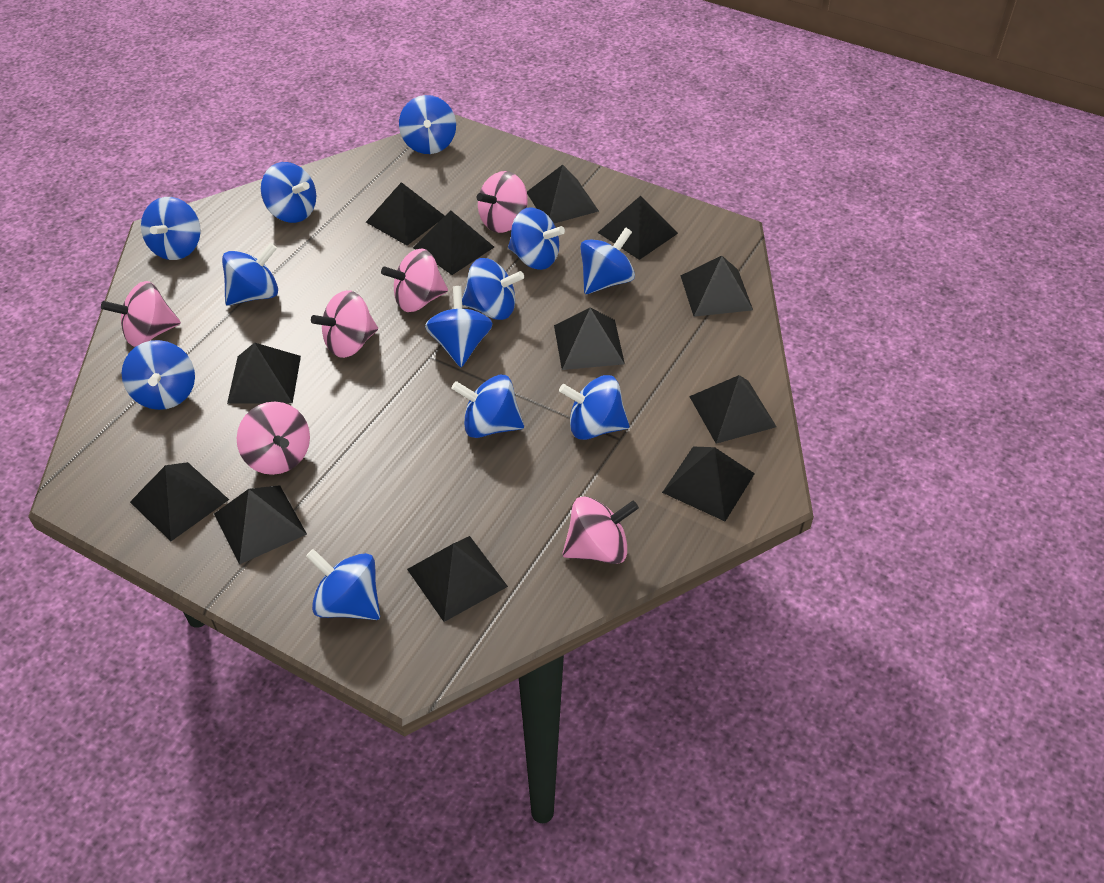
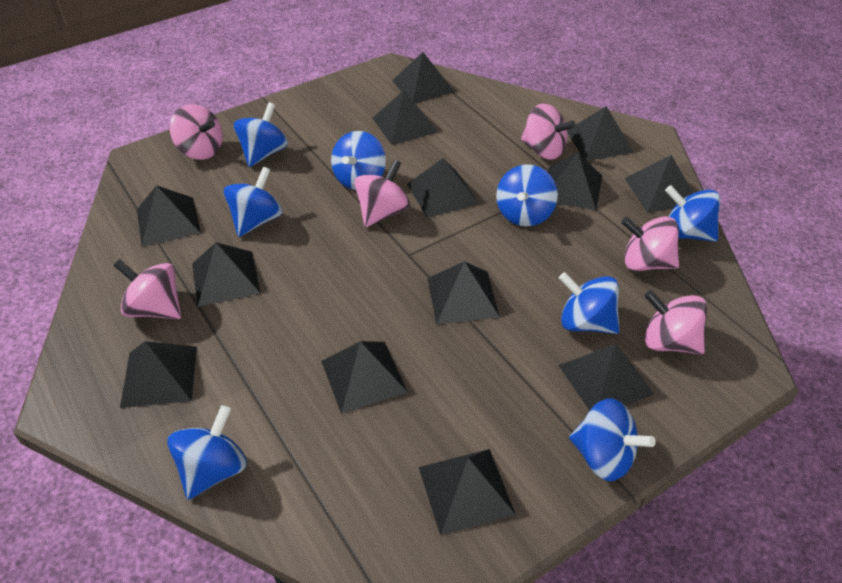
black pyramid: [130,462,229,541] [214,485,307,565] [227,343,301,404] [366,182,445,245] [407,536,508,622] [413,210,494,275] [527,165,599,223] [554,308,625,370] [597,196,678,260] [662,446,755,521] [680,256,753,317] [689,375,777,444] = 12 -> [120,341,197,408] [137,185,201,246] [192,242,261,307] [321,341,408,414] [373,90,438,145] [392,52,455,104] [407,158,479,218] [419,449,516,536] [427,261,500,325] [548,152,602,210] [558,344,654,411] [567,106,634,161] [625,155,693,213] = 13
blue spinning top: [121,340,195,410] [141,197,201,260] [222,243,278,306] [261,162,316,223] [306,549,380,620] [399,95,456,154] [425,286,493,367] [451,375,524,438] [462,258,524,320] [508,207,565,270] [559,375,630,440] [580,227,635,294] = 12 -> [167,405,247,500] [224,167,282,237] [234,102,288,167] [331,131,386,190] [496,164,558,227] [559,272,619,334] [569,398,656,481] [665,185,720,242] = 8

